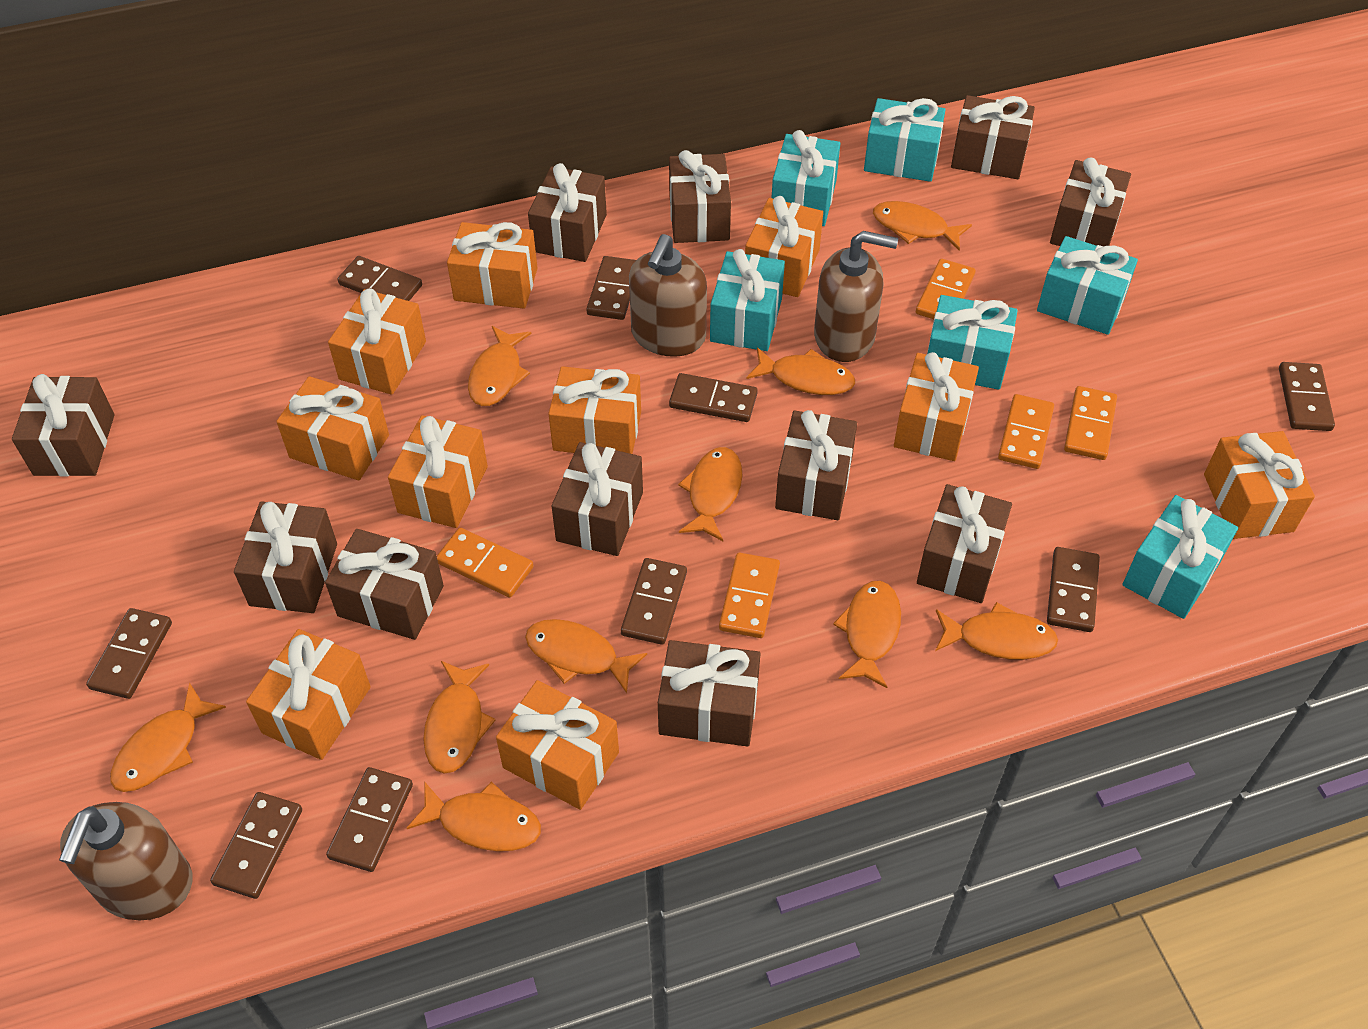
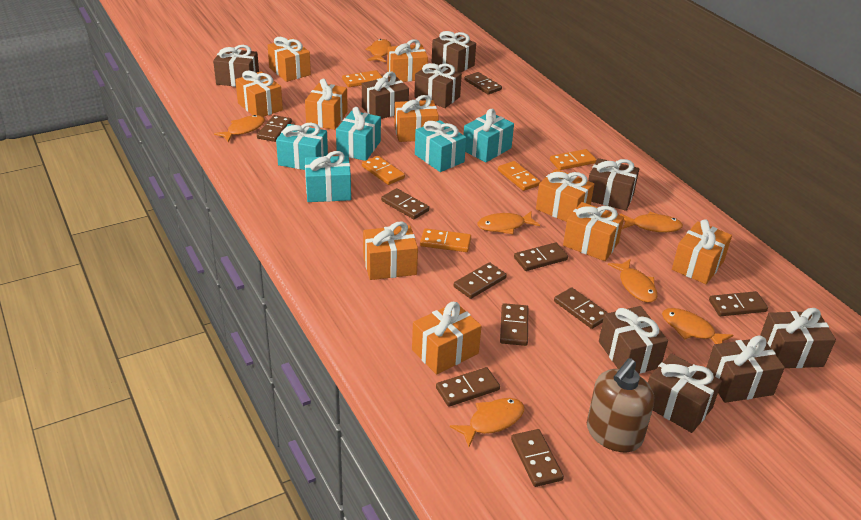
brown domino: [86,608,172,699] [210,792,302,899] [326,767,413,872] [337,256,422,301] [586,256,636,320] [621,558,687,645] [669,373,758,422] [1047,547,1100,632] [1279,362,1335,431] = 9 -> [257,115,292,142] [381,188,429,219] [436,367,500,407] [454,262,507,299] [464,72,502,95] [500,303,528,346] [511,429,564,487] [514,243,568,271] [554,287,608,329] [709,291,768,316] = 10
brown gift: [12,374,115,476] [234,501,337,613] [325,529,444,640] [528,163,607,262] [552,442,643,556] [658,640,760,747] [669,150,731,243] [775,410,857,520] [917,484,1012,603] [951,95,1035,179] [1050,157,1131,247] = 11 -> [213,45,259,87] [362,71,409,119] [414,63,462,108] [432,31,476,73] [588,158,639,211] [599,306,668,374] [648,353,722,433] [706,335,785,403] [760,308,836,368] = 9
brown soap dispenser: [59,802,193,920] [629,234,707,357] [814,231,898,362] = 3 -> [587,358,654,452] = 1
orange fish: [110,682,226,792] [407,781,541,851] [423,661,495,774] [468,326,531,406] [525,619,647,693] [678,447,742,541] [746,347,855,395] [833,581,901,688] [873,201,972,251] [935,602,1058,660] = 10 -> [214,115,265,142] [365,39,391,62] [450,398,524,447] [477,211,540,234] [608,259,657,302] [620,212,683,232] [662,308,733,344] = 7
turquoise gift: [710,249,785,351] [772,130,840,226] [864,98,945,182] [927,295,1018,390] [1037,236,1138,335] [1122,495,1238,619] = 6 -> [276,123,328,170] [305,151,351,202] [336,107,381,161] [415,120,466,172] [464,109,514,162] = 5

